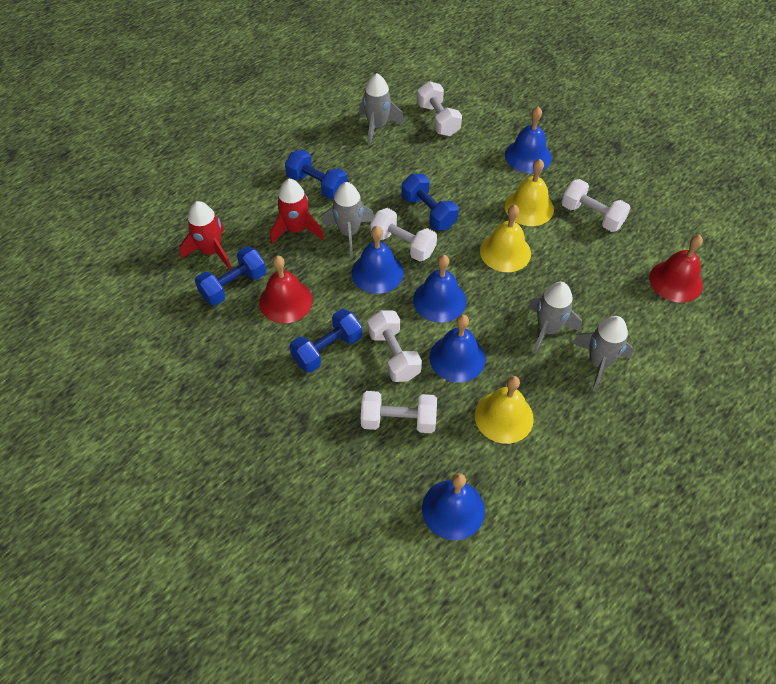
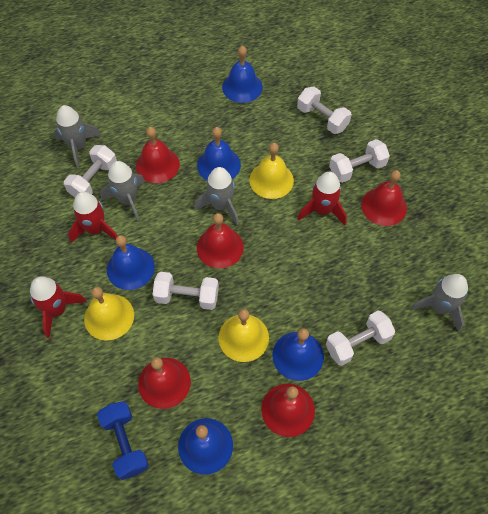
blue dumbbell: [195,247,266,306] [285,150,347,199] [290,309,362,373] [401,174,459,230] = 4 -> [97,401,149,480] = 1
red bell: [259,255,313,323] [649,235,703,303] = 2 -> [136,127,180,183] [138,357,191,409] [197,213,244,268] [261,384,315,437] [361,170,407,226] = 5
red rocket: [180,201,231,270] [270,179,324,244] = 2 -> [30,276,87,338] [68,192,117,243] [298,172,347,225] = 3

